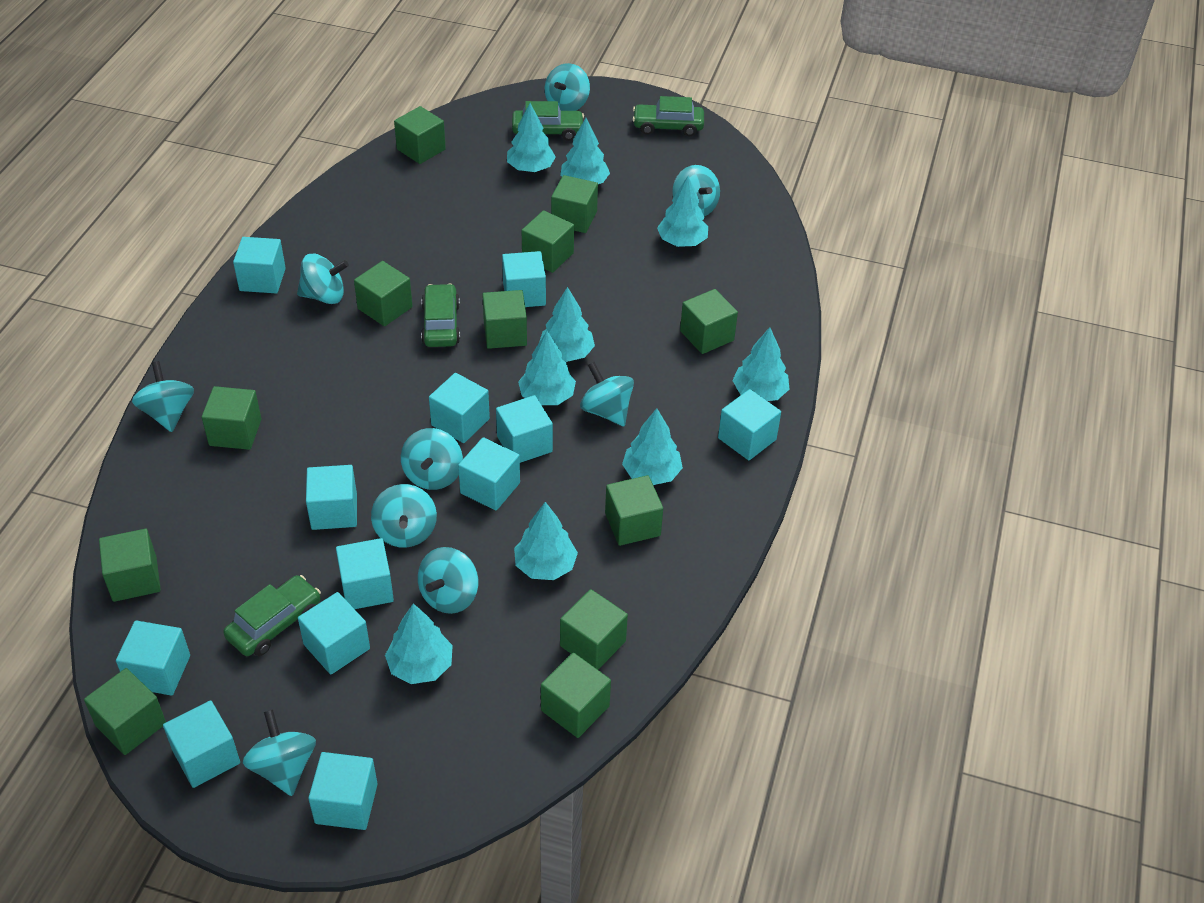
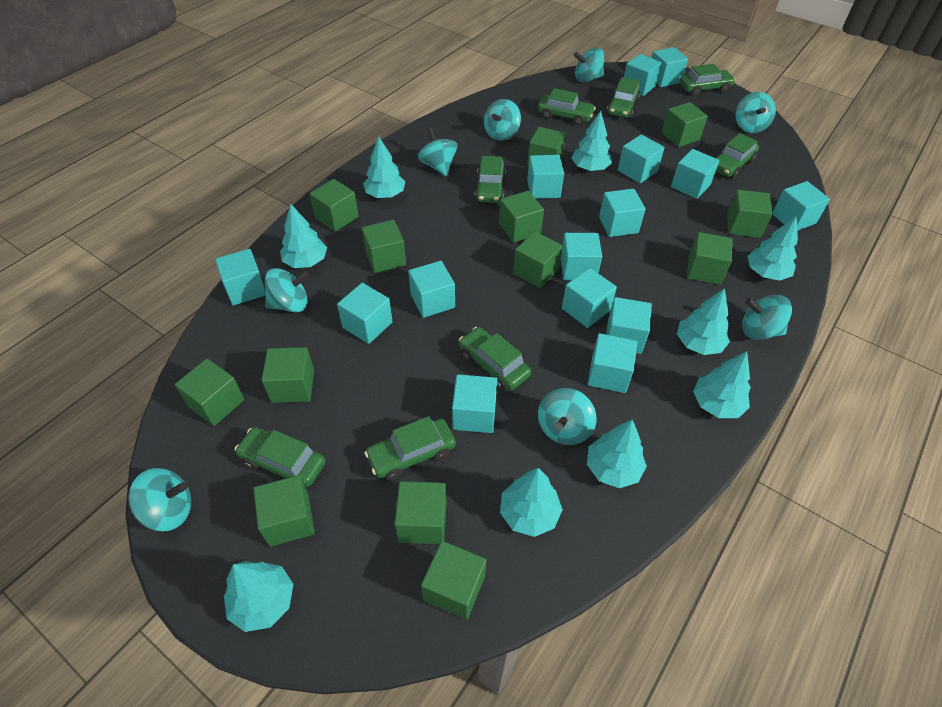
green car: [223,575,321,656] [421,284,460,347] [512,101,584,141] [633,96,704,136] = 4 -> [235,427,325,487] [364,416,456,480] [459,327,531,390] [475,156,506,203] [538,88,596,125] [607,77,640,118] [680,64,736,96] [715,133,759,178] = 8
green cube: [84,668,166,755] [99,529,161,602] [202,386,261,450] [354,261,412,326] [394,106,446,164] [482,290,527,349] [522,210,574,273] [541,653,611,738] [551,175,598,233] [560,589,628,670] [605,475,663,546] [680,289,738,354] = 12 -> [175,358,244,426] [253,475,315,547] [262,347,314,403] [310,179,359,232] [362,220,406,273] [395,481,446,544] [421,541,486,620] [499,191,544,243] [513,231,563,288] [527,127,566,167] [662,102,708,147] [687,232,733,285] [727,190,773,238] = 13
turquoise cube: [116,620,190,696] [163,700,240,788] [233,237,286,293] [298,592,370,675] [306,465,357,530] [308,752,378,830] [336,538,394,609] [429,373,490,443] [458,437,520,511] [496,395,553,463] [502,251,546,307] [718,389,781,460] = 12 -> [215,249,266,305] [337,283,393,344] [408,261,455,318] [452,374,497,433] [527,155,564,199] [561,233,602,280] [562,268,617,328] [588,333,637,393] [599,189,646,237] [606,297,652,354] [618,135,665,183] [624,54,662,96] [652,47,688,87] [671,149,720,199] [772,181,830,231] = 15
turquoise spinning top: [132,361,194,432] [243,709,316,796] [297,254,349,304] [371,484,437,548] [401,428,463,490] [418,547,478,614] [545,63,590,111] [580,362,634,426] [672,165,720,216] = 9 -> [128,468,191,531] [265,268,309,312] [418,127,457,176] [484,99,521,141] [538,388,596,445] [574,47,604,83] [735,92,776,133] [742,295,792,340] = 8

